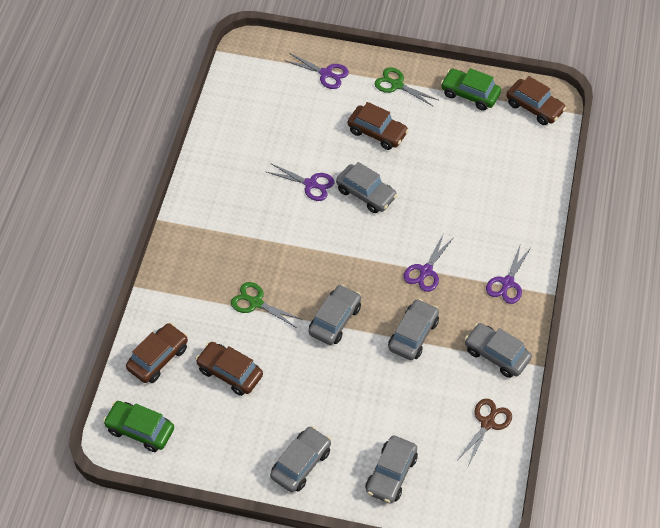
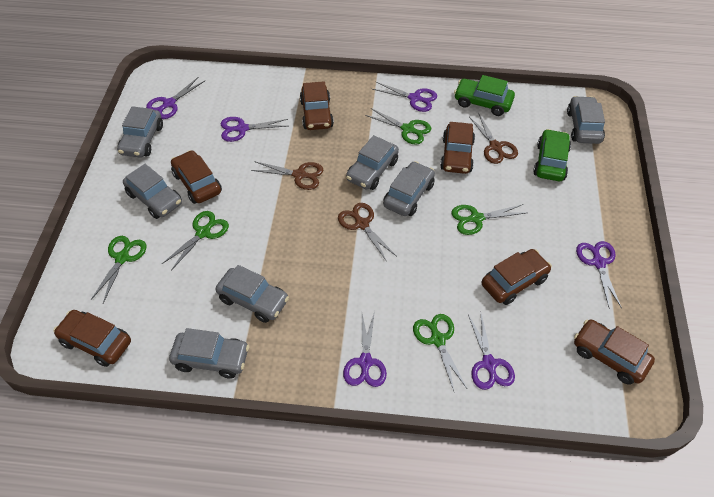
brown car: [126,323,188,383] [196,342,263,396] [348,102,409,150] [507,76,566,125] = 4 -> [53,310,131,367] [171,150,222,204] [300,81,334,130] [440,122,475,174] [482,249,552,305] [574,319,655,385] = 6
brown scissors: [458,399,512,466] = 1 -> [251,161,323,190] [338,203,396,260] [469,113,518,164] = 3
green scissors: [231,282,303,328] [375,67,438,107] = 2 -> [91,236,147,303] [162,211,229,271] [365,108,431,145] [413,314,467,391] [451,204,526,235] = 5
grey car: [270,426,331,492] [309,284,361,345] [336,162,397,213] [365,435,418,504] [388,299,439,360] [465,323,532,378] = 6 -> [117,106,163,158] [123,164,182,219] [169,328,249,379] [216,265,289,323] [346,135,399,190] [383,161,435,216] [567,96,605,144] = 7
purple scissors: [267,163,334,201] [284,53,349,89] [403,233,454,292] [486,246,531,304] = 4 -> [146,77,205,119] [220,117,288,142] [343,311,387,387] [372,82,437,112] [468,314,515,390] [576,241,622,309] = 6

